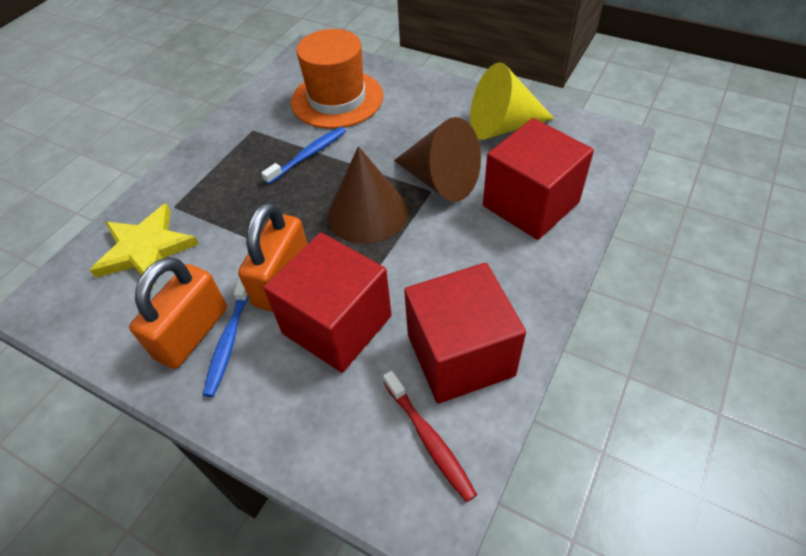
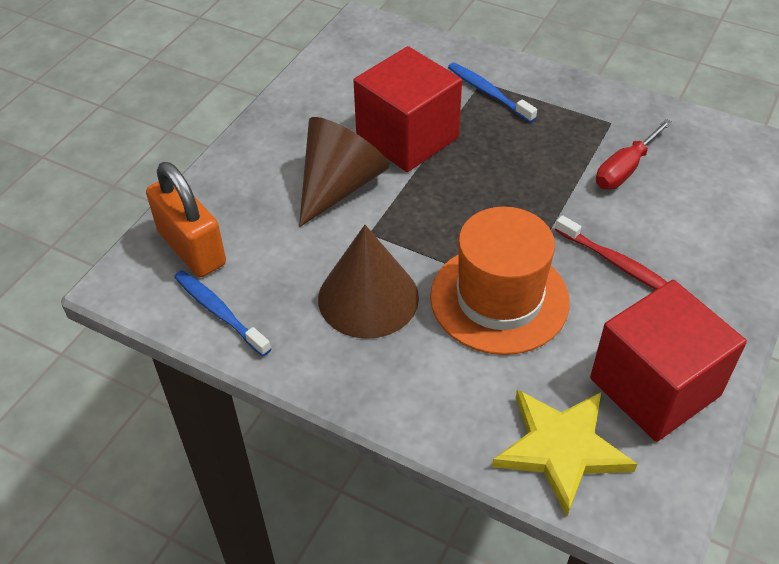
orange padlock: [129,257,227,369] [238,202,307,312] = 2 -> [146,162,226,277] = 1
red cube: [264,233,392,373] [404,263,526,403] [483,118,594,240] = 3 -> [353,46,462,172] [590,280,747,442] = 2
red screwdriver: none = 0 -> [596,119,672,190] = 1
yellow cone: [470,62,554,140] = 1 -> none = 0

